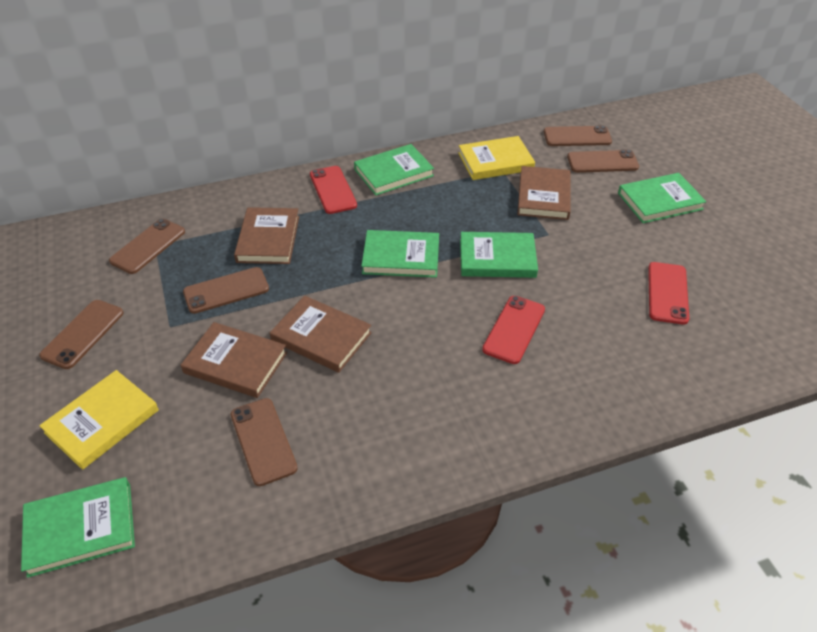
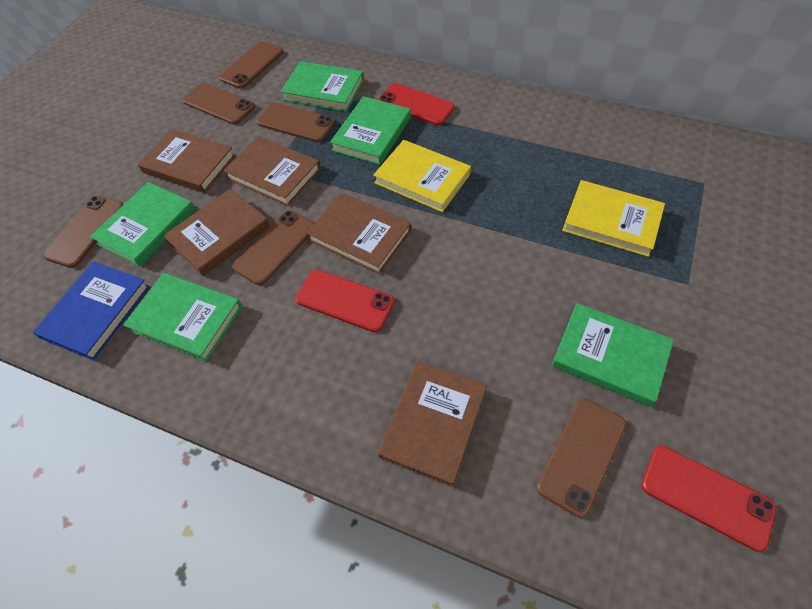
blue book: none = 0 -> [32,261,150,361] = 1
brown book: [181,322,287,398] [234,207,299,264] [270,296,372,373] [517,166,571,220] = 4 -> [138,129,235,193] [163,189,270,276] [223,136,321,206] [306,193,411,274] [378,361,487,487] = 5

